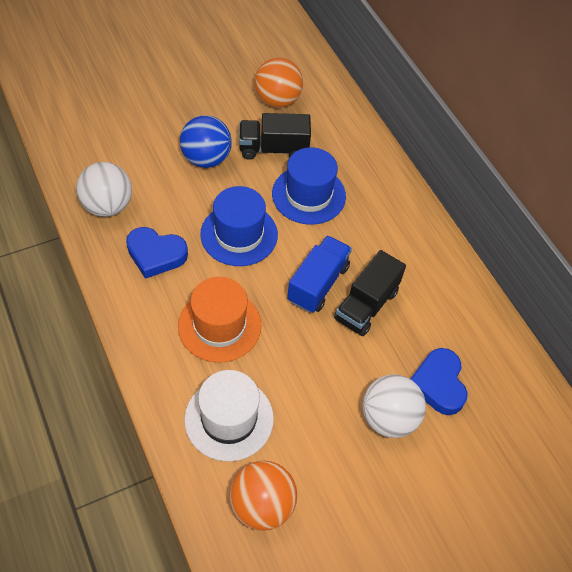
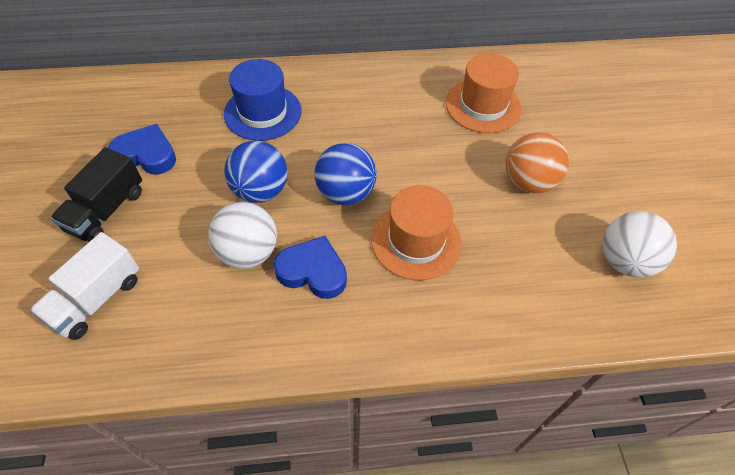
black truck: [239,113,311,160] [334,250,406,336] = 2 -> [50,147,142,242] = 1
blue ball: [180,115,232,168] = 1 -> [224,141,288,203] [315,143,377,205] = 2
blue hat: [200,186,278,266] [272,147,346,225] = 2 -> [224,59,301,141] = 1
blue truck: [287,235,352,313] = 1 -> none = 0
orange ball: [230,461,297,531] [254,58,303,108] = 2 -> [506,132,569,193] = 1
orange hat: [178,277,261,363] = 1 -> [371,185,462,280] [446,53,522,133] = 2
white hat: [184,370,274,462] = 1 -> none = 0
white truck: none = 0 -> [30,232,139,340] = 1

